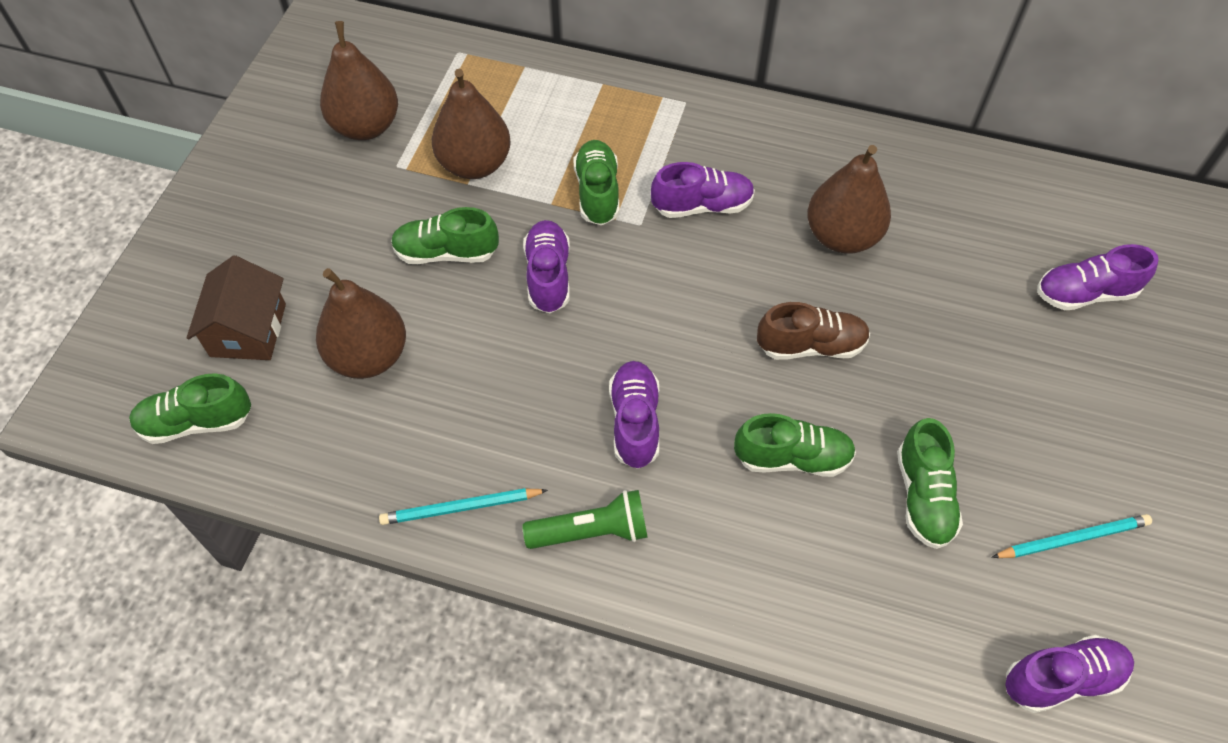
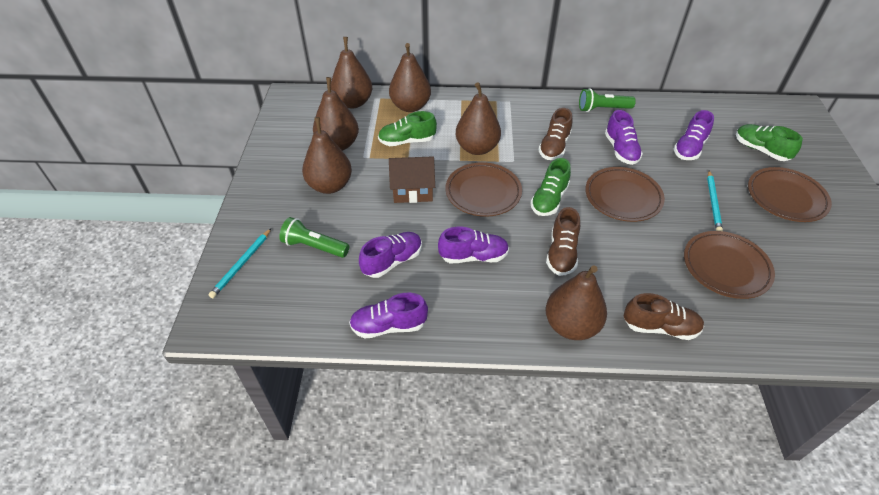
brown pear: [316,268,406,378] [320,21,398,140] [432,69,511,179] [807,145,891,254] = 4 -> [302,117,352,194] [313,77,359,151] [330,37,373,108] [389,43,431,112] [456,82,501,155] [546,266,607,340] = 6
brown plate: none = 0 -> [445,162,522,217] [585,167,665,222] [684,231,775,299] [748,167,832,222] = 4
brown shoe: [757,302,870,360] = 1 -> [538,108,573,160] [546,207,580,276] [624,293,704,340] = 3
green flashlight: [522,490,648,549] = 1 -> [279,217,349,258] [579,88,636,112] = 2
green shoe: [129,373,251,444] [391,207,499,264] [573,140,619,225] [734,413,856,477] [897,418,963,549] = 5 -> [378,111,437,146] [531,158,571,216] [736,124,803,161] = 3

